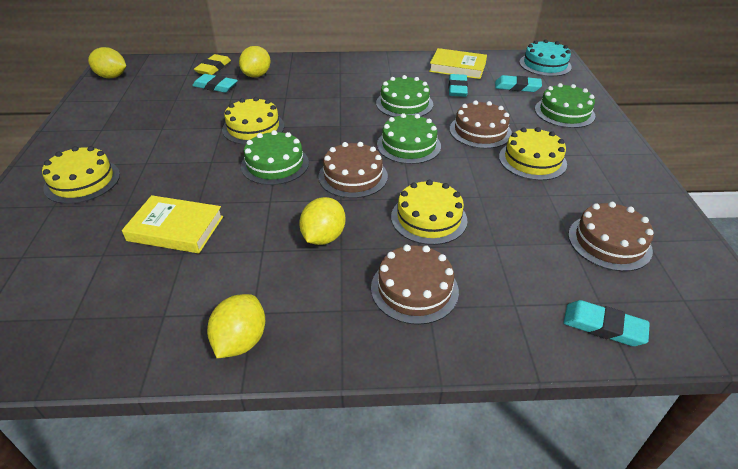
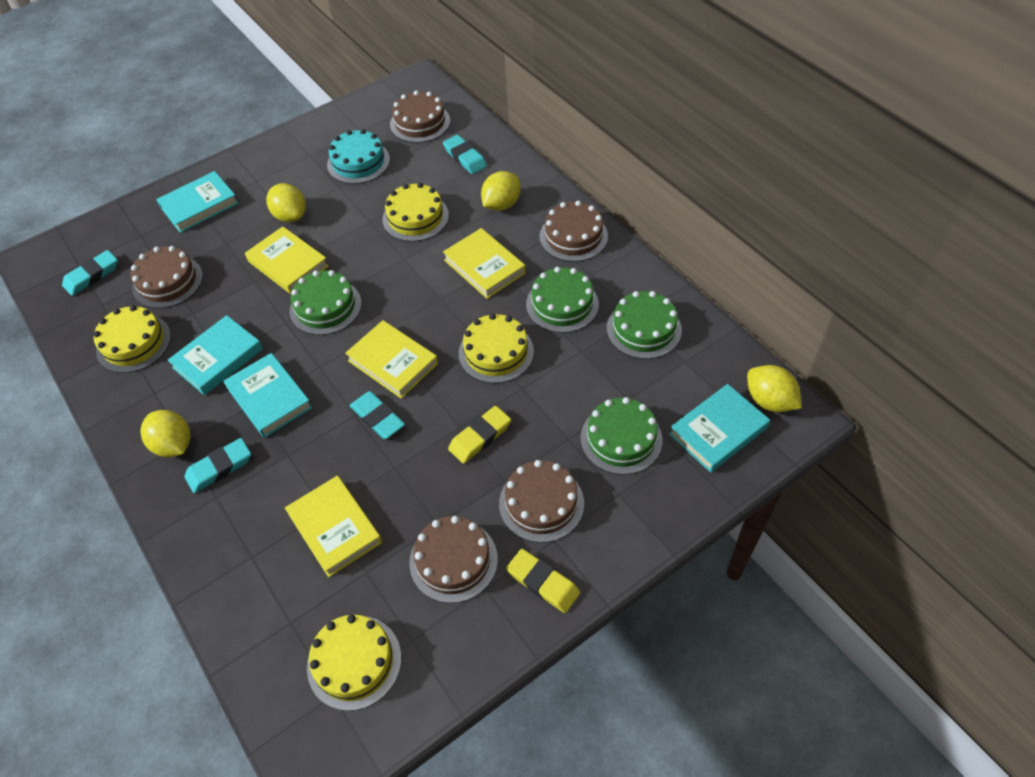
brown cake: [318,142,388,198] [371,245,459,325] [450,100,512,149] [568,202,654,271] = 4 -> [130,246,203,308] [390,90,450,143] [409,516,498,603] [499,460,584,543] [540,201,608,262] = 5
turquoise book: none = 0 -> [156,171,239,233] [168,315,263,395] [224,353,312,438] [669,384,770,473] = 4
yellow book: [122,195,223,253] [429,48,487,79] = 2 -> [245,226,329,294] [285,476,382,577] [345,320,438,399] [443,228,526,299] = 4
yellow eraser: [194,54,231,75] = 1 -> [448,406,511,464] [506,549,580,613] = 2

